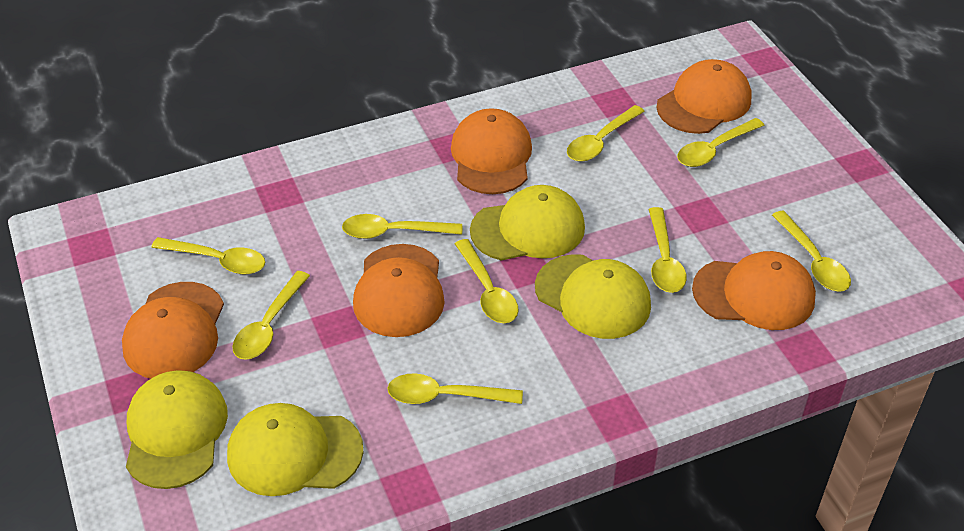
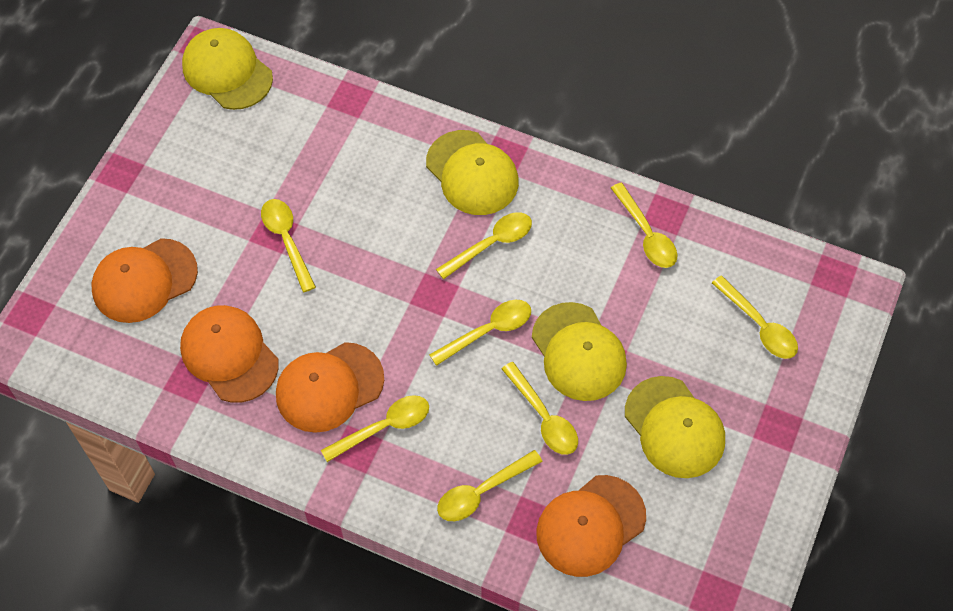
orange cap: [122,282,224,379] [353,244,445,337] [451,108,532,194] [656,59,752,134] [692,251,816,330] = 5 -> [91,238,198,323] [180,305,279,403] [276,342,384,433] [536,475,646,577] = 4
yellow spoon: [151,237,265,274] [232,271,310,360] [342,214,462,239] [387,373,523,404] [455,239,518,323] [567,105,645,162] [649,207,687,293] [677,118,765,167] [772,211,851,292] = 9 -> [261,199,316,292] [321,395,429,462] [429,300,531,366] [436,212,532,279] [437,450,543,521] [502,362,578,455] [611,183,677,268] [712,276,798,359] = 8

